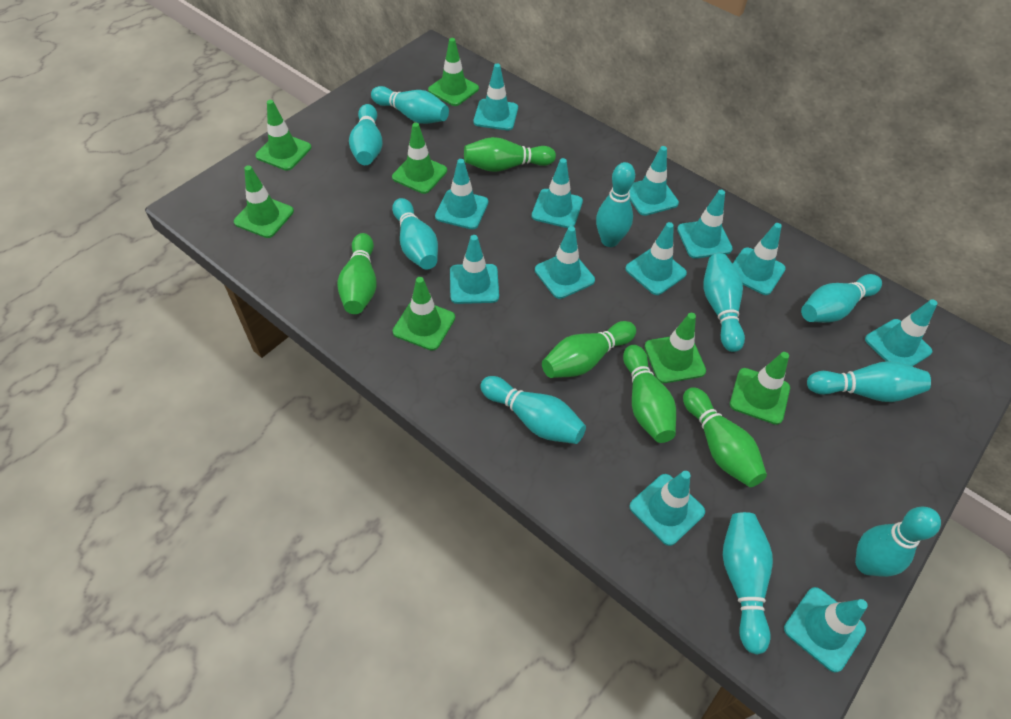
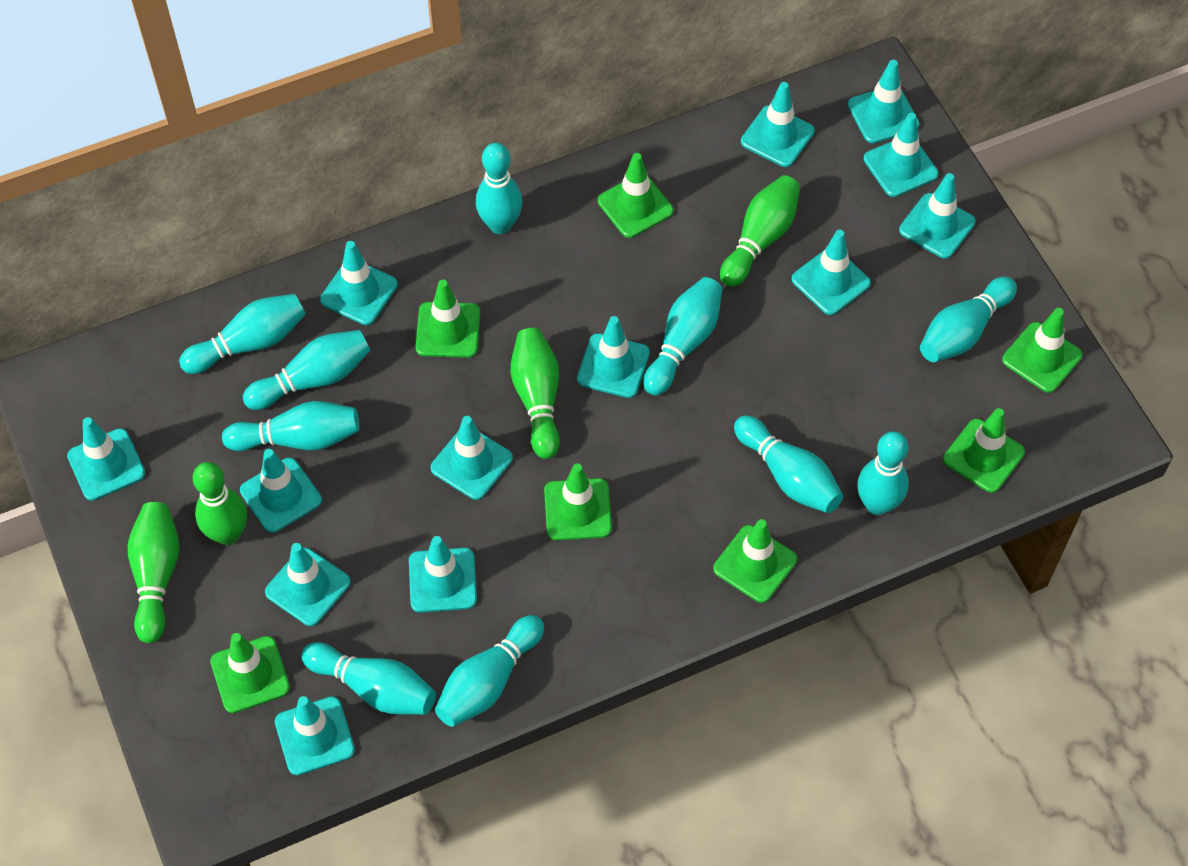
green bowling pin: [337,233,377,314] [464,137,556,172] [542,321,636,378] [623,345,676,443] [683,387,767,487] = 5 -> [128,502,180,643] [193,462,247,545] [511,328,560,459] [720,175,800,287] = 4
turquoise traffic cone: [435,159,488,229] [450,235,499,304] [473,64,518,130] [532,158,583,228] [535,226,595,299] [625,222,687,295] [629,146,679,216] [629,471,705,546] [677,190,733,259] [733,223,786,295] [784,587,868,673] [865,299,938,367] = 12 -> [67,417,145,501] [240,449,322,533] [265,543,351,626] [275,696,355,775] [320,241,398,325] [409,536,477,612] [431,416,513,500] [577,316,650,398] [741,82,815,167] [792,230,871,315] [848,60,919,143] [864,112,939,197] [899,173,976,259] = 13

